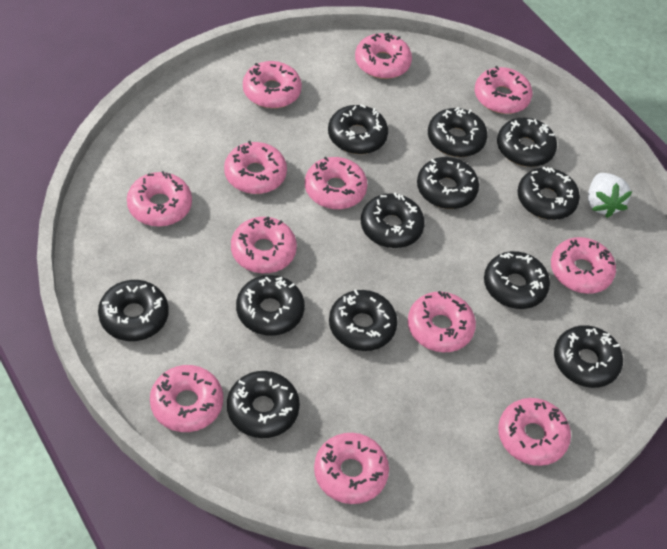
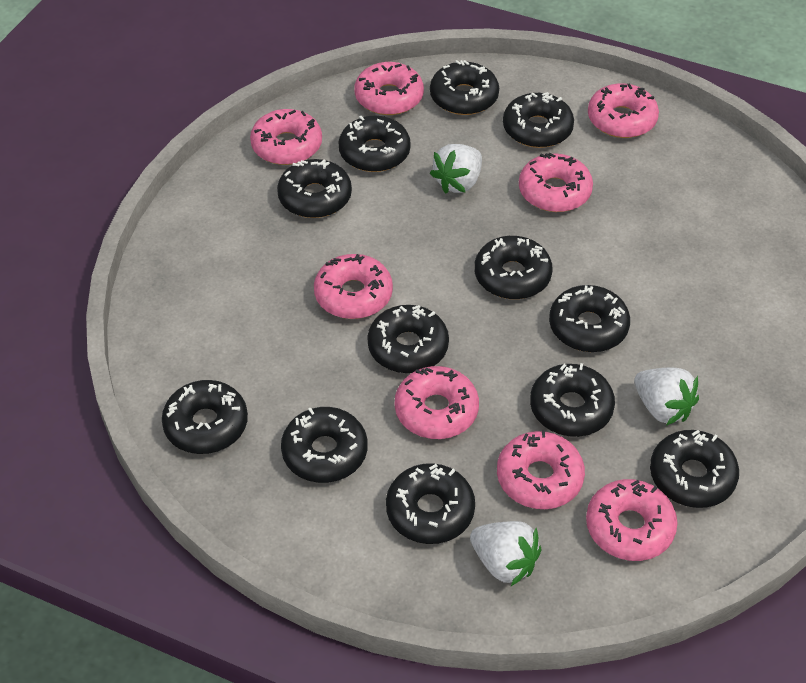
pink donut: [127,171,192,227] [150,365,223,432] [224,141,287,194] [231,216,297,273] [243,61,302,108] [305,157,368,209] [314,433,389,504] [355,33,412,79] [408,291,476,352] [475,66,532,114] [498,398,571,466] [551,237,616,294] = 12 -> [250,109,322,165] [314,254,393,319] [355,62,424,115] [395,366,479,439] [497,430,585,509] [519,153,593,212] [586,479,678,561] [588,83,659,138] = 8
white strawberry: [588,173,632,218] = 1 -> [430,144,482,194] [470,521,542,586] [634,368,699,425] = 3

